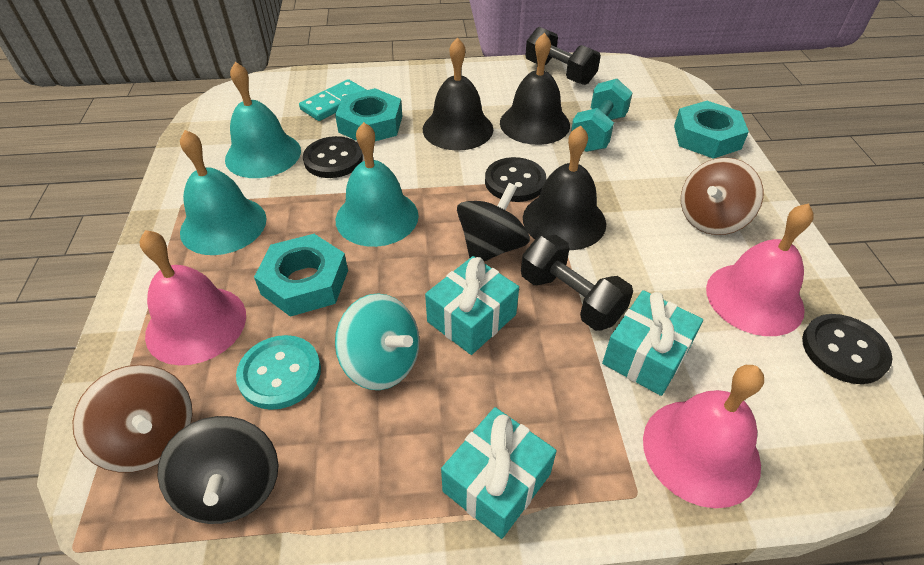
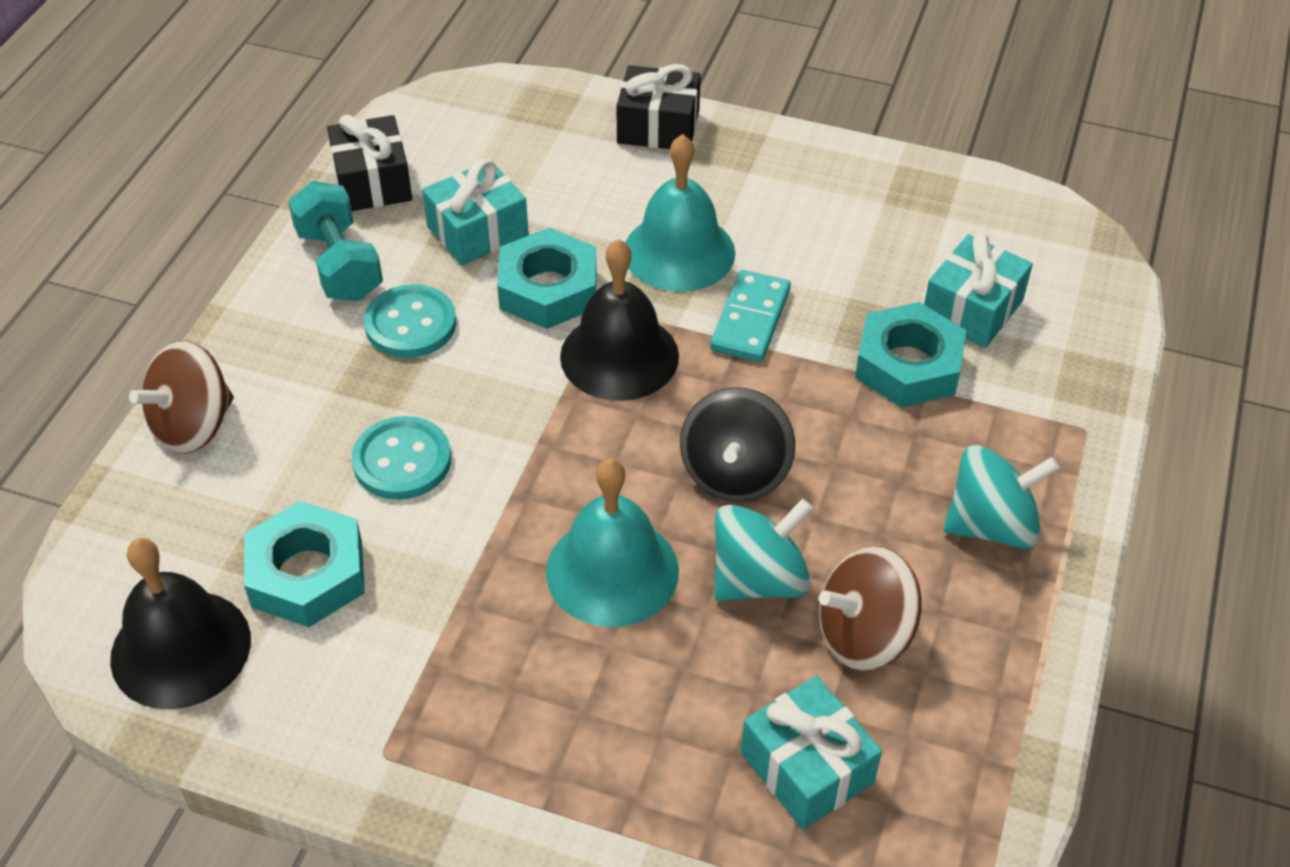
black bell: [423,38,493,151] [500,33,570,145] [523,125,606,250] = 3 -> [110,538,251,710] [560,239,679,401] = 2
black button: [303,136,363,178] [485,157,546,202] [802,314,892,384] = 3 -> none = 0
black dumbbell: [521,235,633,331] [525,27,601,85] = 2 -> none = 0
black gift: none = 0 -> [327,114,412,211] [616,64,701,149] = 2
black spinning top: [157,416,278,524] [457,183,530,261] = 2 -> [680,387,795,501] = 1
pink bell: [140,230,246,365] [643,365,764,508] [706,203,814,336] = 3 -> none = 0
turquoise bell: [180,130,266,255] [225,62,301,178] [335,122,419,247] = 3 -> [546,458,679,627] [625,134,736,292] = 2
turquoise button: [236,335,321,410] = 1 -> [352,416,451,500] [364,284,456,358] = 2
turquoise spinning top: [335,293,420,390] = 1 -> [714,499,813,601] [943,445,1060,549] = 2

